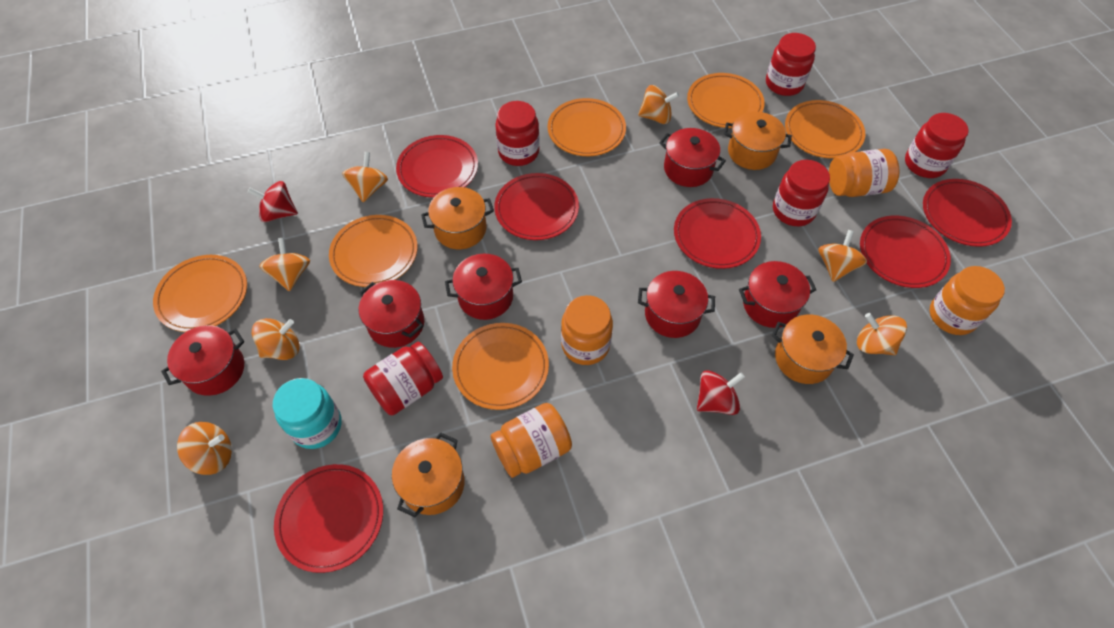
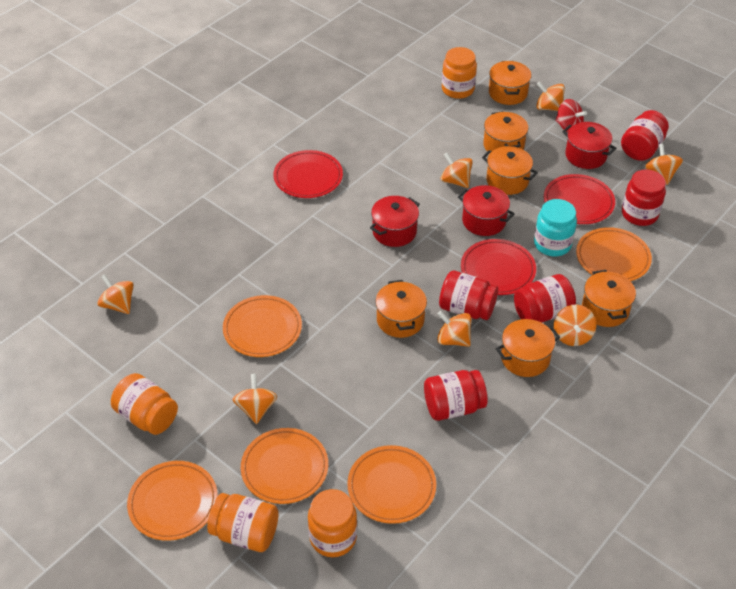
orange plate: [153,255,247,332] [329,215,418,287] [452,323,549,410] [548,98,626,156] [687,73,765,128] [785,100,865,158] = 6 -> [127,461,218,541] [223,295,302,357] [241,428,328,504] [347,445,436,524] [576,227,652,281] = 5
orange pot: [392,432,464,518] [421,187,494,249] [724,112,792,170] [772,315,854,384] = 4 -> [375,280,427,338] [482,146,538,195] [483,111,528,154] [489,61,532,105] [496,319,560,377] [582,270,636,327] = 6
red plate: [274,464,383,573] [396,135,478,198] [494,173,579,240] [674,198,761,269] [860,216,951,288] [923,179,1012,247] = 6 -> [273,150,343,198] [461,239,536,295] [544,174,615,224] = 3
red pot: [161,325,244,396] [359,280,424,348] [445,254,522,320] [638,271,715,338] [659,128,726,187] [739,261,816,328] = 6 -> [370,196,420,247] [458,185,515,236] [562,122,616,169] = 3
red spinning top: [247,181,298,222] [697,370,745,415] = 2 -> [555,99,587,133] = 1

